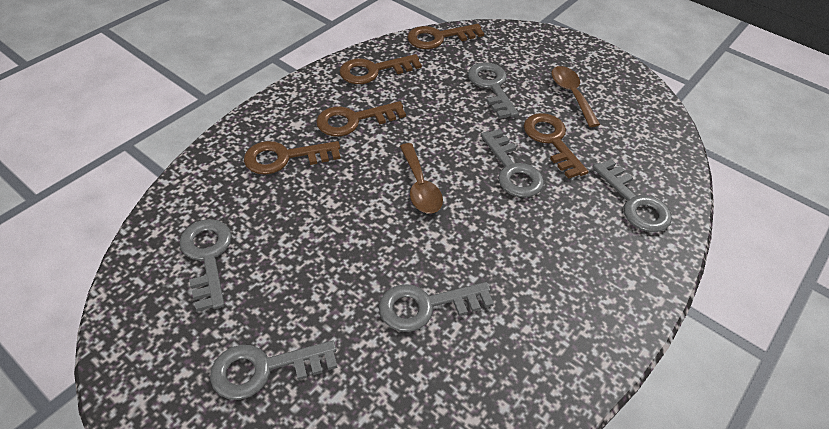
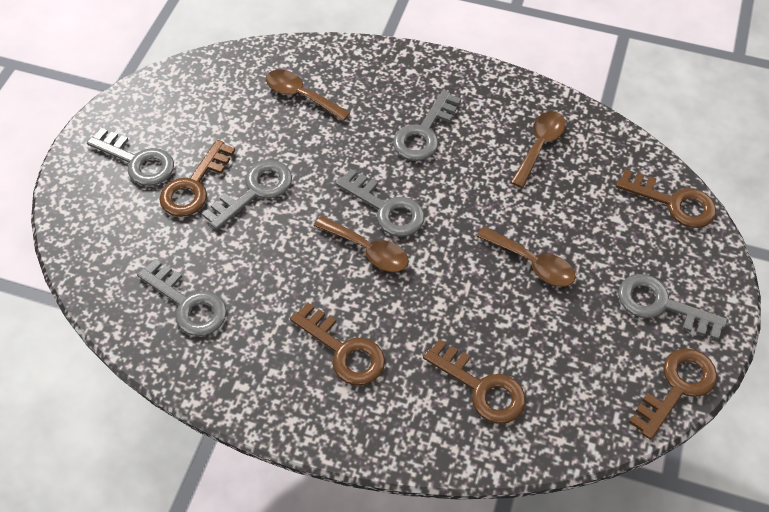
brown spoon: [400,143,443,214] [551,66,601,127] = 2 -> [266,69,350,121] [314,216,409,272] [477,227,576,287] [510,111,565,188] = 4

